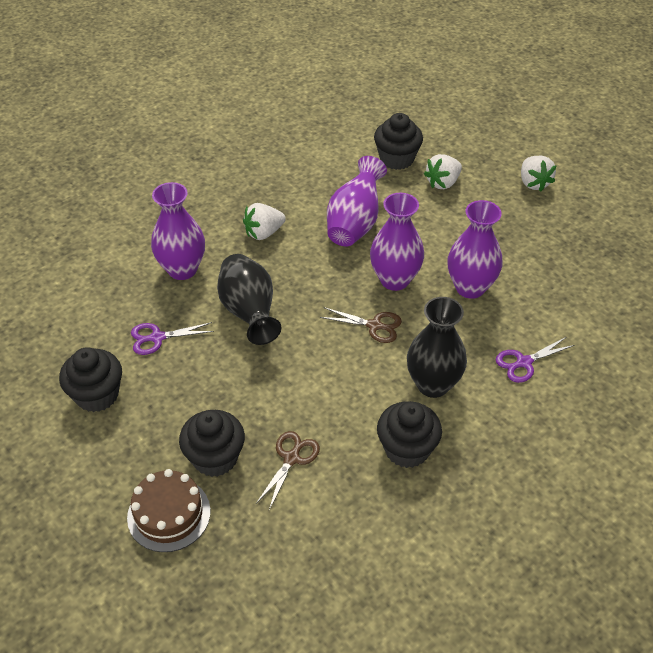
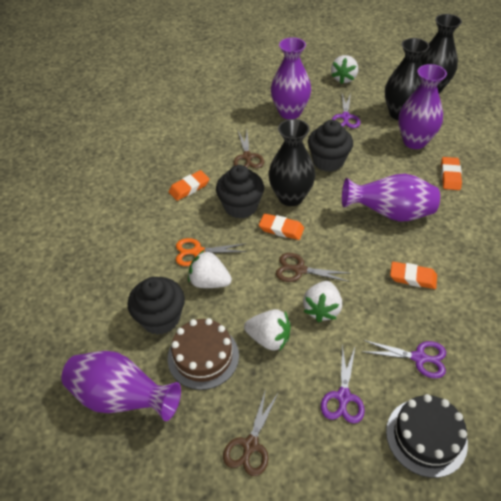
black cake: none = 0 -> [386,394,468,478] = 1
black cupcake: [59,347,122,412] [179,410,245,477] [374,113,423,170] [377,401,442,468] = 4 -> [128,277,185,335] [216,165,264,219] [308,120,353,172] = 3
black vase: [217,254,281,345] [407,297,467,398] = 2 -> [268,119,316,206] [385,38,429,120] [421,14,462,93] = 3
brown scissors: [256,431,320,510] [320,307,402,343] = 2 -> [223,389,279,476] [233,131,264,168] [276,253,350,282] = 3
orange eraser: none = 0 -> [168,170,209,201] [259,213,304,240] [390,262,437,289] [441,157,462,190] = 4
orange scissors: none = 0 -> [176,238,247,266] = 1
purple scissors: [131,322,214,355] [495,337,575,383] = 2 -> [321,345,365,424] [332,93,360,128] [363,340,446,379] = 3
white strawberry: [243,203,286,240] [424,154,462,189] [521,156,557,192] = 3 -> [188,250,232,288] [244,309,291,351] [303,281,342,322] [331,55,358,84] = 4

